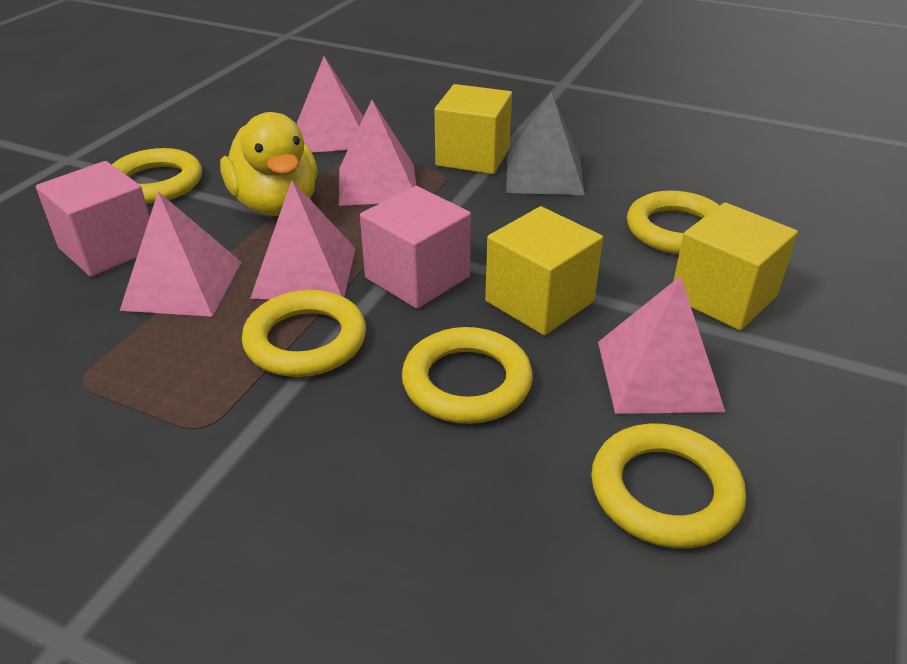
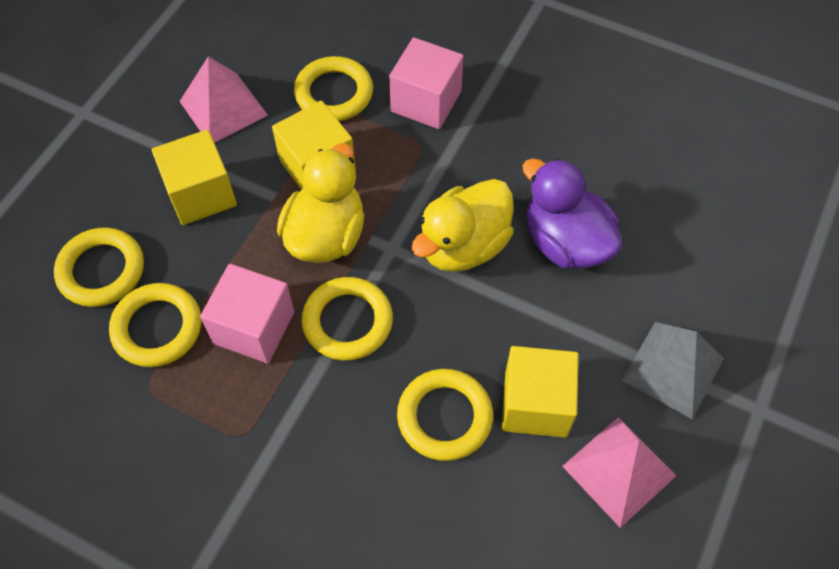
pink pyramid: [120,192,241,317] [250,180,356,299] [297,56,363,153] [339,100,416,206] [598,276,725,414] = 5 -> [180,56,268,143] [562,417,677,528] = 2
purple duck: none = 0 -> [522,158,622,268] = 1
yellow duck: [220,112,318,216] = 1 -> [277,143,364,263] [412,179,514,272] = 2

